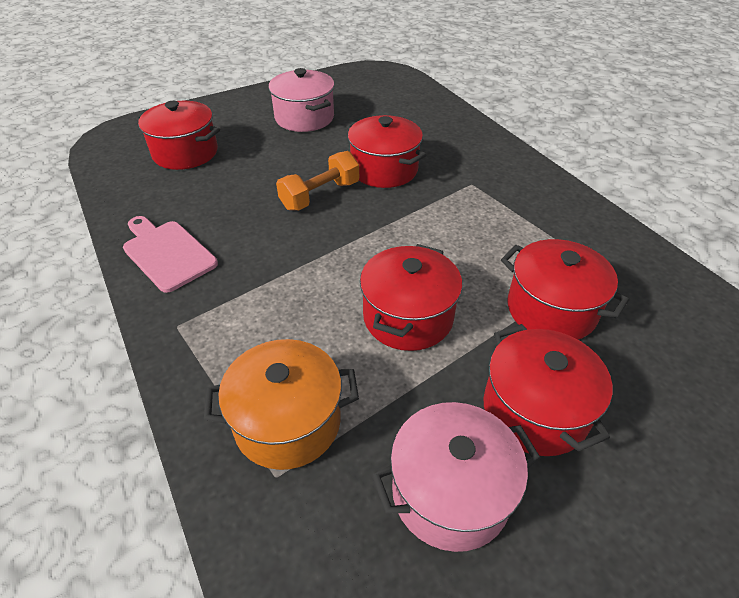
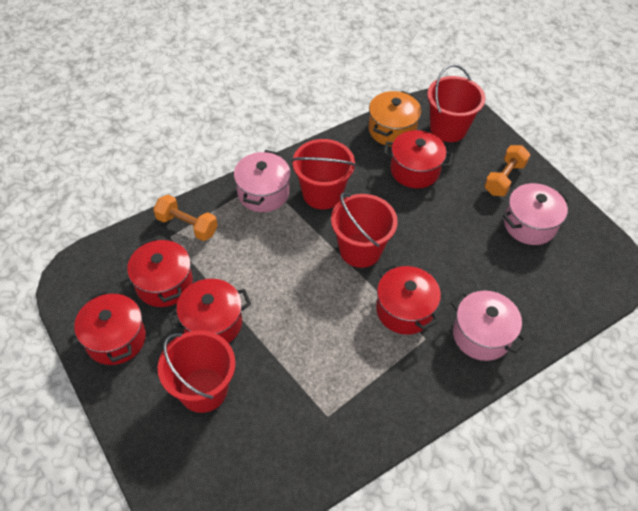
orange dumbbell: [276,151,359,211] = 1 -> [153,195,218,241] [484,145,530,196] = 2
pink cutting board: [123,216,218,293] = 1 -> none = 0
pink pot: [268,68,335,132] [372,402,540,552] = 2 -> [234,150,291,212] [450,291,527,361] [503,183,570,245] = 3
red bucket: none = 0 -> [158,331,235,413] [291,139,356,210] [331,192,398,268] [427,64,485,142] = 4

